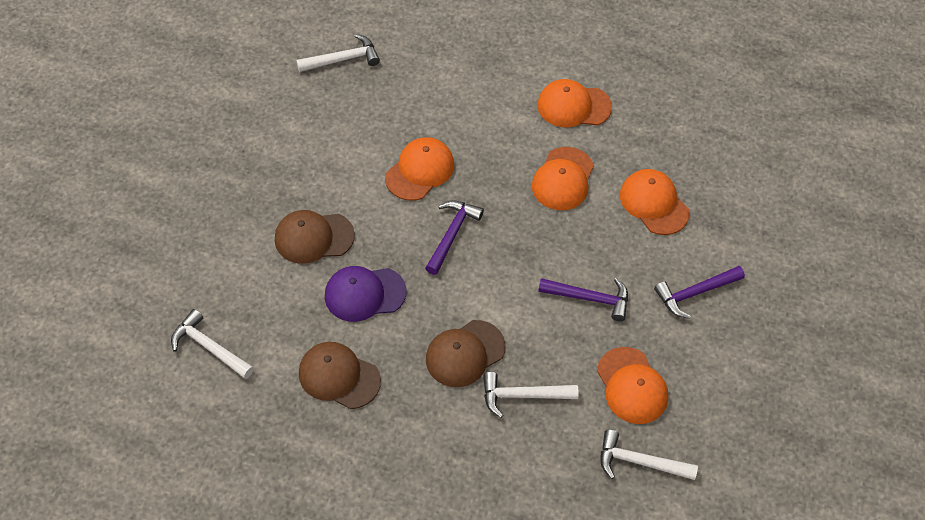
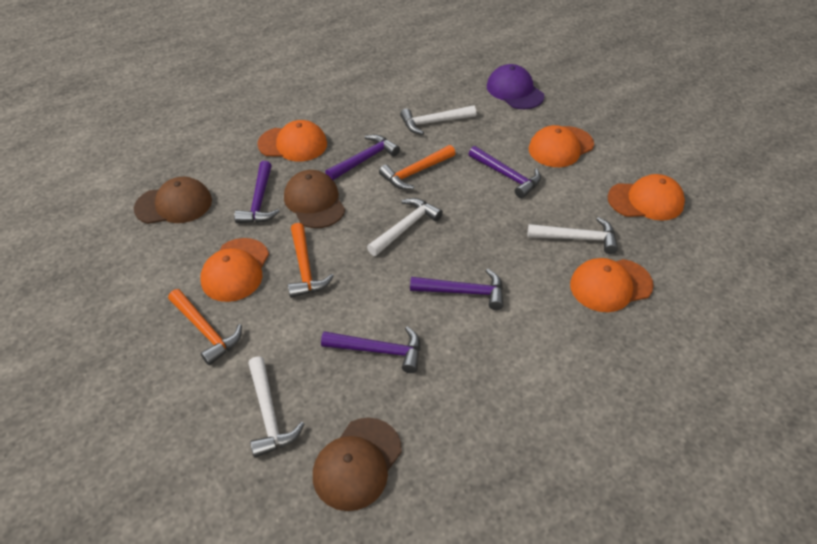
orange hammer: none = 0 -> [168,289,242,365] [288,223,334,298] [379,145,456,190] = 3
purple hammer: [425,201,484,275] [538,278,628,322] [654,266,745,319] = 3 -> [234,161,280,223] [321,326,420,373] [325,135,400,180] [410,269,503,310] [469,146,541,198] = 5

